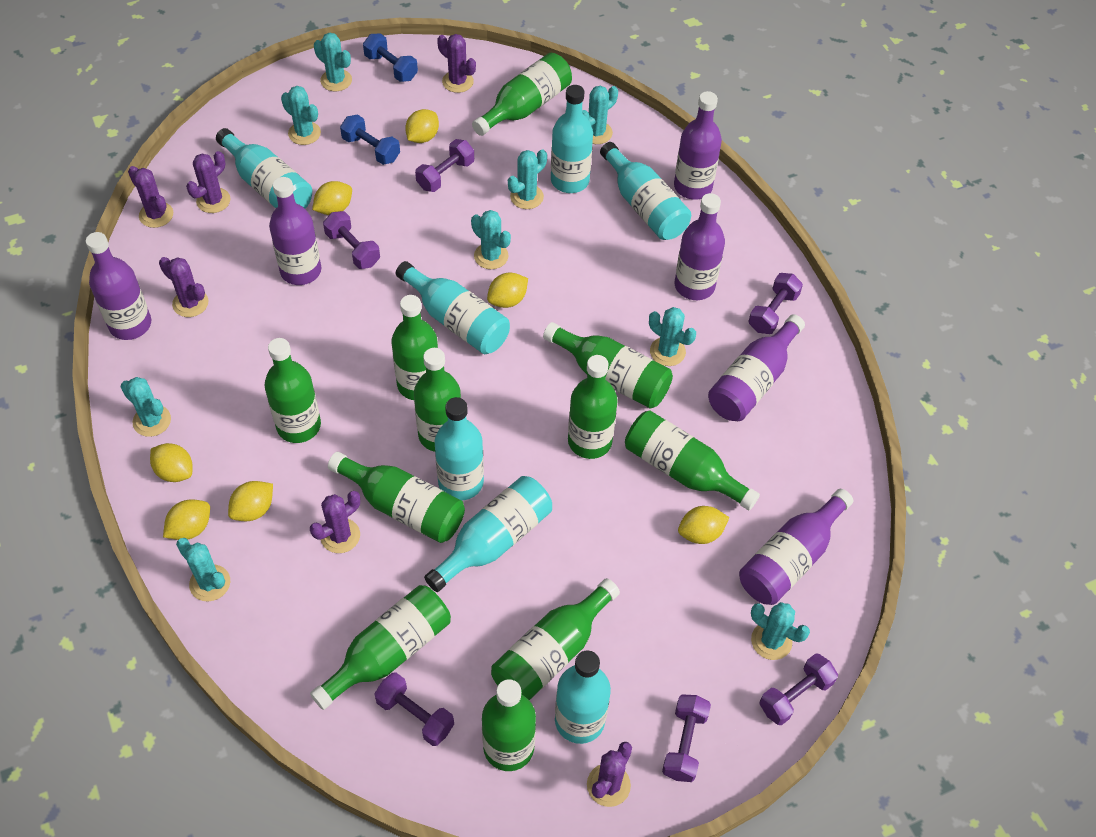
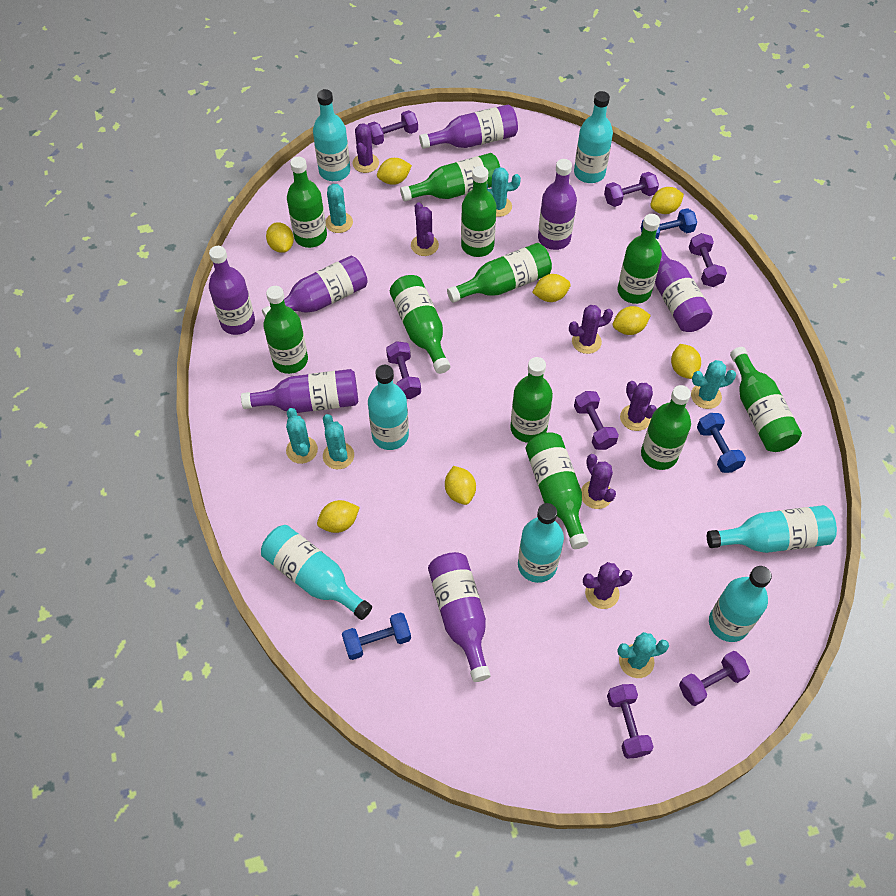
blue dumbbell: [340,114,400,165] [363,33,418,82] = 2 -> [342,612,411,660] [641,208,697,239] [697,413,746,473] = 3
purple bottle: [86,232,151,340] [269,177,321,285] [674,91,722,200] [675,193,725,300] [708,314,805,421] [739,489,853,605] = 6 -> [209,246,255,335] [241,369,358,413] [262,256,367,317] [419,105,518,149] [428,552,491,682] [538,159,577,250] [655,238,713,332] = 7
purple dumbbell: [323,211,380,269] [374,672,454,746] [415,139,474,192] [662,694,711,782] [748,273,803,334] [759,653,838,725] = 6 -> [367,110,418,145] [386,341,421,399] [574,391,619,450] [604,172,659,207] [607,684,654,759] [679,651,750,706] [689,233,727,287] = 7
turquoise cactus: [121,377,171,437] [176,538,230,602] [281,86,321,145] [314,33,352,91] [471,210,511,269] [508,149,547,209] [582,86,618,144] [649,307,696,366] [751,602,810,660] = 9 -> [286,408,318,464] [323,414,354,469] [326,184,353,233] [487,167,521,217] [617,632,669,678] [691,360,736,409] = 6
yellow lemon: [150,443,193,482] [163,499,210,540] [228,481,273,521] [312,181,352,215] [405,109,439,143] [487,273,528,308] [678,506,729,544] = 7 -> [266,222,294,253] [317,500,360,533] [377,158,412,185] [445,466,476,505] [532,274,571,302] [613,306,651,335] [650,187,684,214] [671,344,701,379] = 8

